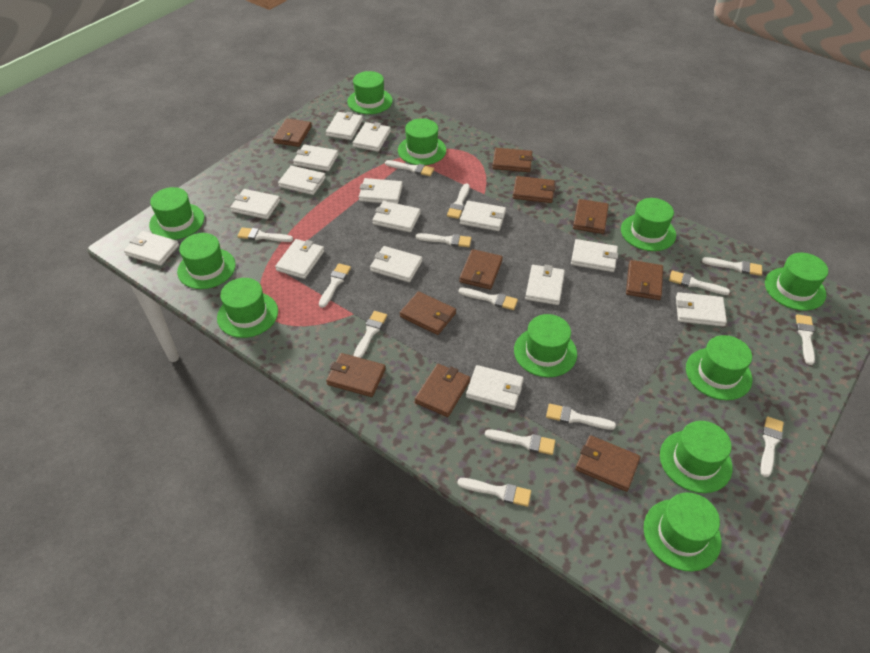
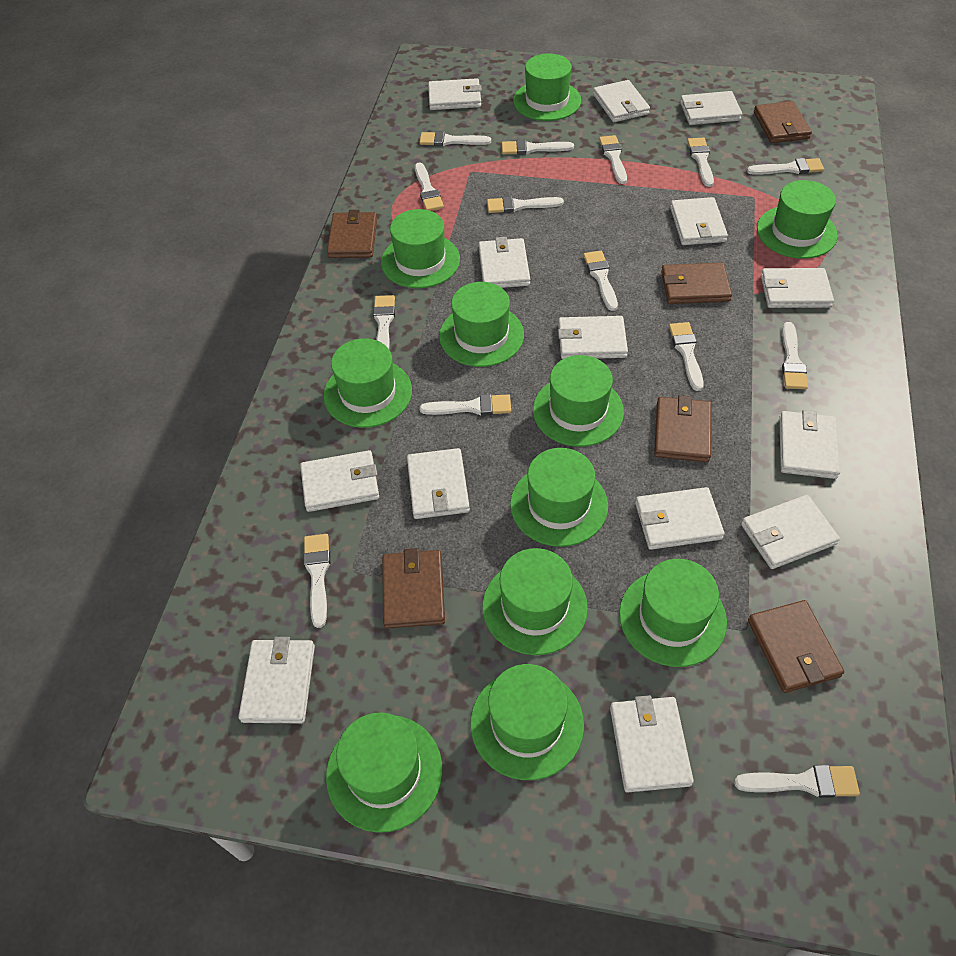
brown wallet: [273,118,312,147] [326,353,386,397] [400,291,456,335] [415,364,470,417] [459,249,503,290] [492,148,533,172] [513,176,555,203] [573,199,609,234] [575,435,641,492] [626,260,663,300] = 10 -> [327,210,377,258] [382,548,445,629] [654,395,711,462] [661,263,732,304] [748,600,844,693] [754,101,812,143] = 6
white wallet: [124,231,179,266] [230,189,280,219] [275,239,324,279] [278,166,326,195] [293,144,338,171] [326,112,363,140] [353,122,391,152] [359,178,403,204] [370,246,422,282] [372,201,421,232] [460,201,506,231] [466,365,524,410] [525,265,565,305] [571,239,618,272] [676,292,727,327] = 15 -> [239,637,315,723] [300,450,379,512] [407,448,470,519] [428,78,482,110] [479,237,530,288] [558,316,628,359] [593,80,650,122] [610,695,694,793] [635,487,725,550] [670,197,728,245] [680,91,742,125] [741,495,840,569] [761,268,834,308] [779,410,840,479] = 14

